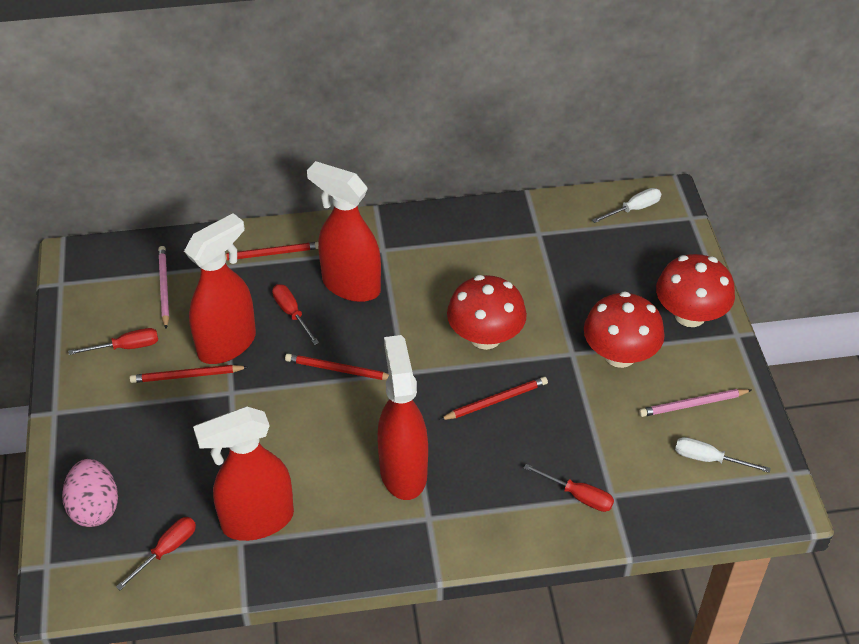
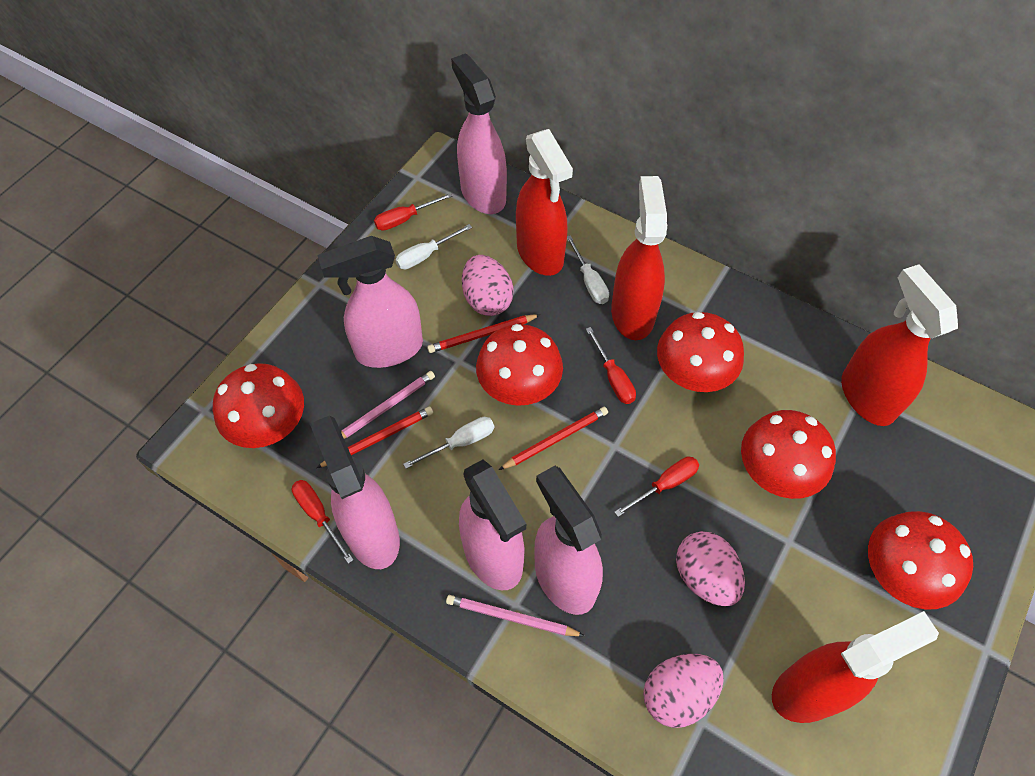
pink egg: [62,459,118,527] = 1 -> [462,255,514,316] [643,654,724,728] [676,531,745,606] = 3
pink spray bottle: none = 0 -> [310,415,400,569] [317,236,423,368] [451,53,507,214] [459,460,526,590] [534,466,603,615] = 5
red mushroom: [447,275,527,350] [584,291,665,368] [656,254,735,327] = 3 -> [213,363,304,448] [476,324,563,406] [657,312,744,392] [741,410,836,499] [868,511,973,610] = 5
red pencil: [130,365,248,383] [225,242,318,260] [285,354,389,380] [440,377,548,420] = 4 -> [317,406,433,468] [427,314,540,353] [499,407,608,470] = 3
white screwdriver: [592,188,661,223] [675,437,771,473] = 2 -> [395,224,472,269] [403,417,494,469] [567,235,609,304] = 3

